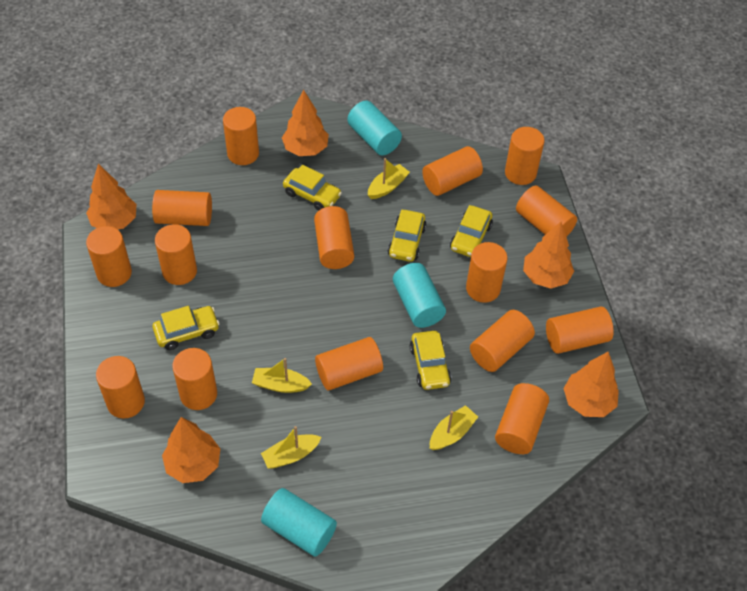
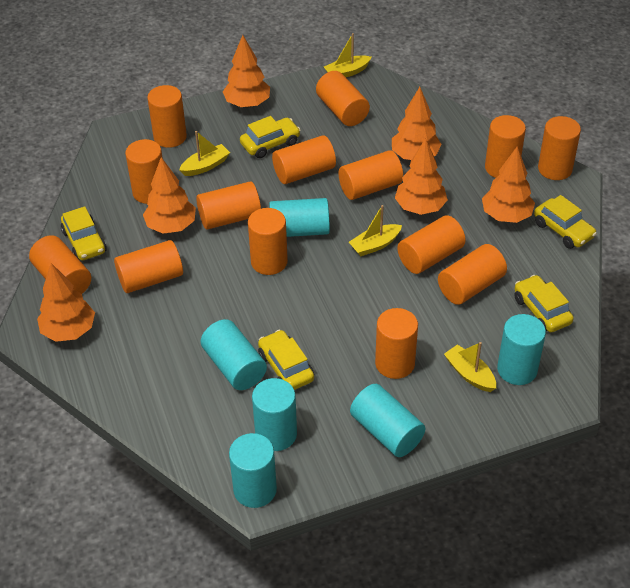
orange cylinder: [86,226,132,287] [96,356,145,419] [152,190,212,226] [155,224,197,285] [172,348,217,410] [223,107,259,165] [314,206,354,269] [315,337,383,391] [422,146,483,196] [466,242,507,303] [470,310,535,372] [495,383,549,454] [505,127,544,185] [516,186,577,237] [546,306,614,354] = 15 -> [29,235,91,294] [114,240,183,293] [125,139,163,204] [147,85,187,148] [196,181,261,230] [248,208,288,275] [272,135,336,184] [316,71,370,126] [339,150,403,200] [375,308,418,379] [398,215,466,274] [438,244,507,305] [485,115,526,178] [538,116,581,180] = 14
orange tree: [86,164,137,230] [162,417,221,483] [282,89,329,156] [523,222,574,289] [563,352,619,417] = 5 -> [37,263,95,342] [143,157,196,234] [223,35,270,108] [392,87,442,160] [395,138,448,215] [482,146,535,223] = 6
turquoise cylinder: [261,488,337,557] [347,101,402,156] [393,263,446,328] = 3 -> [201,319,267,390] [229,433,277,508] [252,378,297,451] [269,198,330,237] [350,384,426,457] [497,314,546,385] = 6

